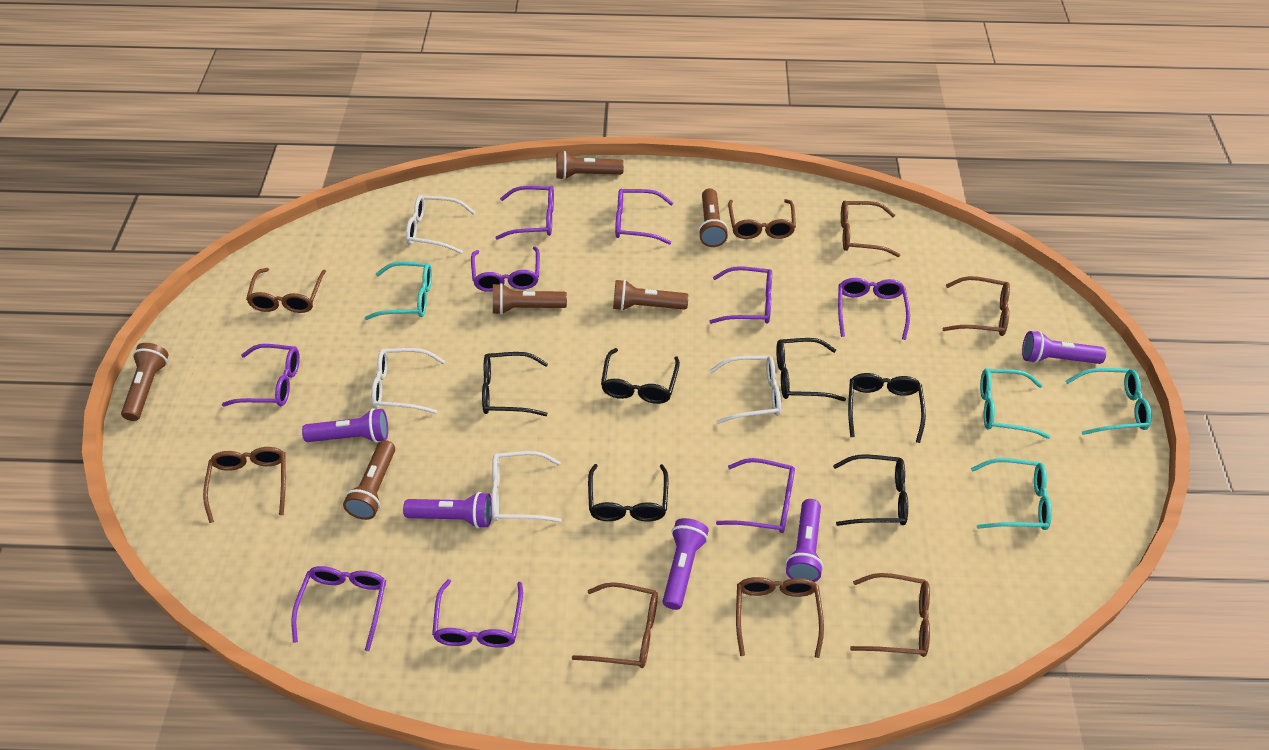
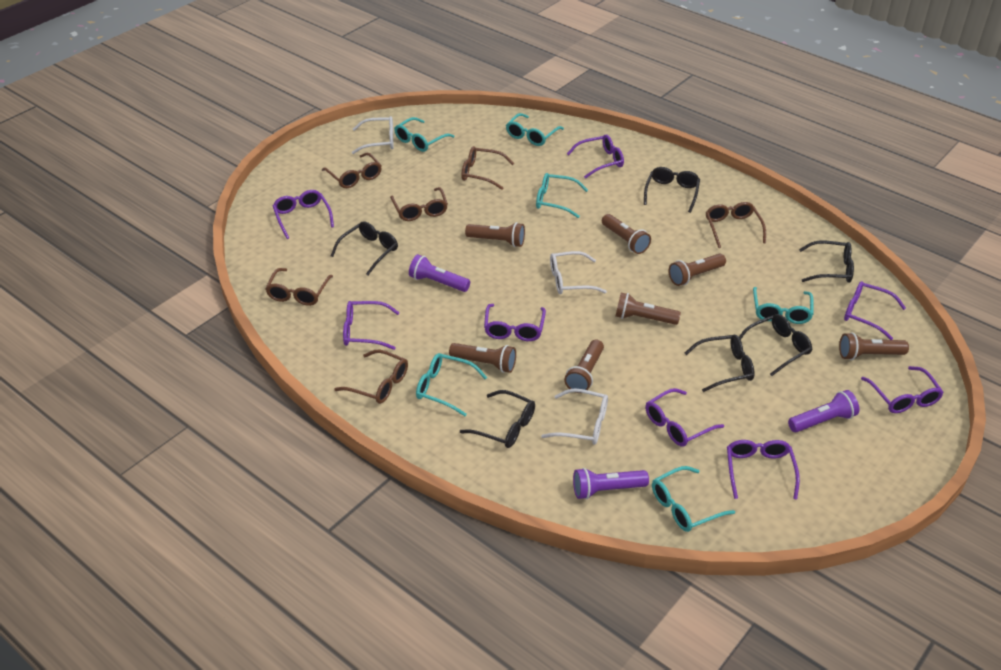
brown flashlight: [121,343,168,421] [343,440,395,520] [493,283,567,315] [556,151,624,180] [613,279,689,311] [698,188,728,247] = 6 -> [449,343,516,373] [465,222,525,247] [564,340,604,393] [602,214,651,254] [615,293,681,325] [668,254,726,286] [839,333,909,360] = 7
brown glasses: [203,447,286,523] [246,268,326,313] [572,582,658,668] [728,199,796,239] [736,577,824,658] [841,201,900,257] [850,573,930,657] [943,276,1010,336] = 8 -> [265,268,333,306] [322,153,382,188] [334,350,408,404] [390,187,448,221] [461,146,514,190] [706,202,766,248] = 6
purple flashlight: [302,408,388,443] [403,492,492,529] [663,518,709,610] [785,499,824,582] [1022,331,1106,364] = 5 -> [409,254,470,292] [573,468,649,499] [788,390,860,432] = 3
purple glasses: [222,344,300,406] [291,566,386,651] [432,579,523,648] [471,246,540,292] [495,186,554,240] [615,189,673,245] [709,266,772,324] [716,458,795,533] [838,278,910,340] = 9 -> [273,190,334,239] [343,301,400,350] [484,304,546,341] [567,134,624,179] [646,388,724,446] [727,440,800,499] [844,281,906,340] [861,366,944,413] = 8
turquoise glasses: [365,262,432,320] [971,458,1052,530] [980,368,1050,439] [1066,368,1152,435] = 4 -> [394,117,455,152] [416,353,487,416] [506,113,564,146] [536,173,588,218] [652,466,735,532] [753,287,814,324] = 6
white glasses: [371,348,445,414] [406,195,475,254] [491,451,562,523] [709,356,781,424] = 4 -> [352,116,394,154] [541,388,608,445] [550,251,607,294] = 3

